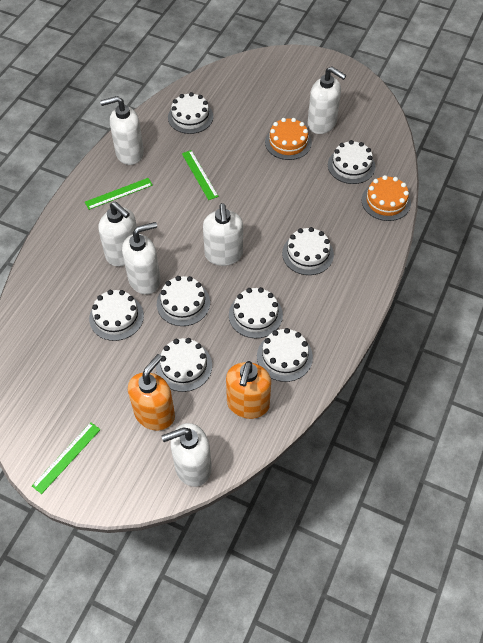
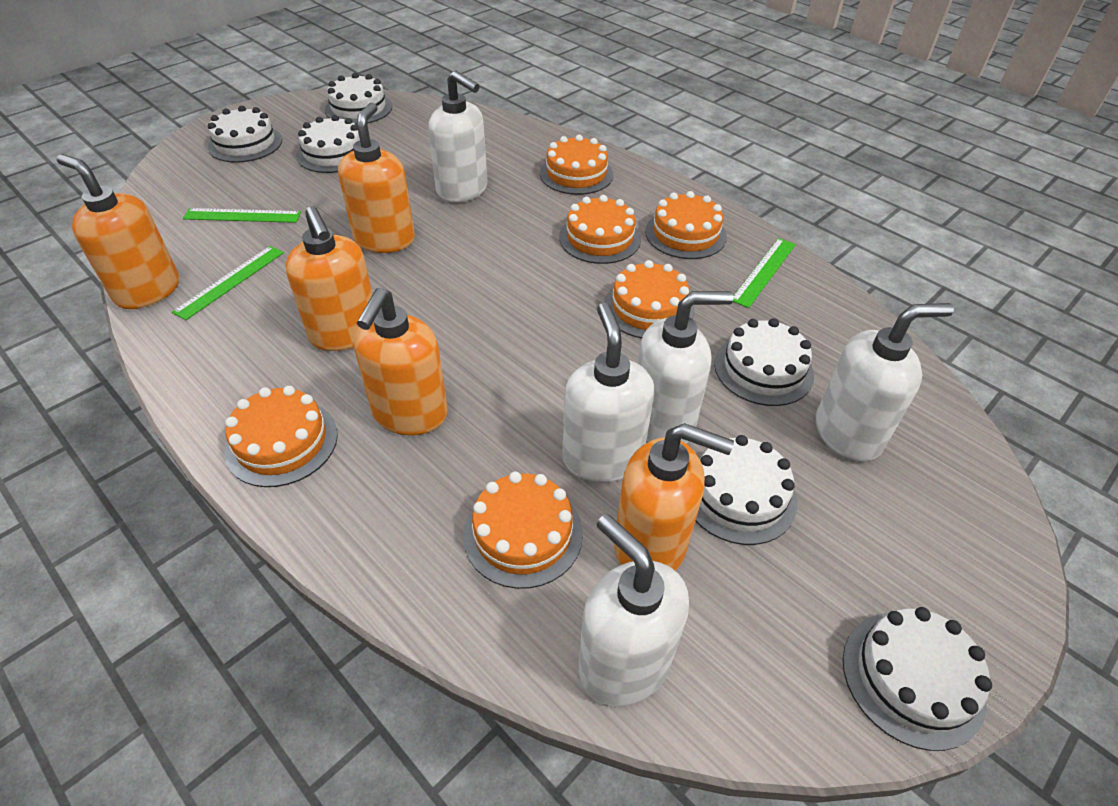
orange cake: [265,118,312,160] [362,175,411,221] = 2 -> [224,386,338,487] [463,472,583,589] [540,135,614,195] [559,195,641,264] [604,260,695,338] [645,191,727,259] = 6
orange soap dispenser: [128,354,175,431] [226,361,271,419] = 2 -> [57,154,179,309] [285,206,373,351] [338,103,415,253] [354,288,448,435] [614,423,734,571] = 5
white cake: [89,290,144,341] [156,338,212,392] [157,276,210,326] [168,92,213,134] [229,287,283,338] [257,328,313,382] [282,227,334,275] [328,140,376,184] = 8 -> [208,106,282,163] [296,115,360,173] [325,73,392,125] [696,435,797,545] [714,318,814,406] [843,607,992,751] = 6
white soap dispenser: [98,201,137,266] [100,96,144,165] [122,222,161,295] [162,423,212,487] [203,203,243,266] [307,66,346,134] = 6 -> [428,70,487,203] [562,303,655,483] [578,514,689,706] [637,291,733,443] [816,303,954,462] = 5

